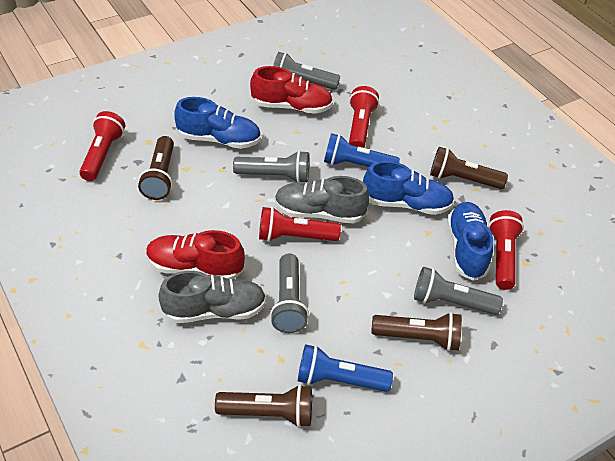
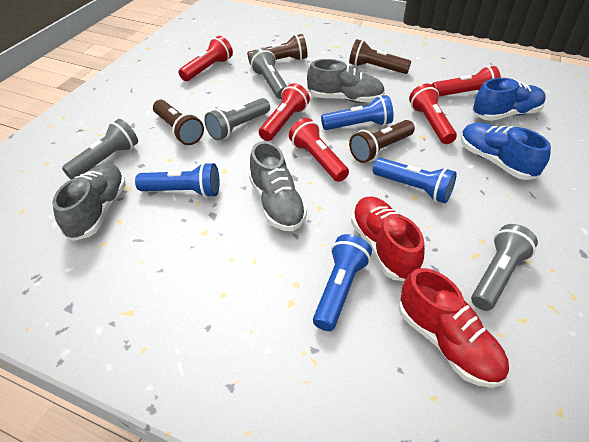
blue flashlight: [298,344,393,392] [324,133,400,167] = 2 -> [135,162,219,198] [313,234,372,331] [321,95,394,130] [373,158,457,203] = 4
blue shoe: [174,97,261,149] [363,161,454,215] [447,202,493,281] = 3 -> [461,123,551,180] [472,78,546,121] = 2
grey shoe: [158,271,266,323] [275,176,370,224] = 2 -> [52,163,126,241] [249,141,307,231] [307,59,385,103] = 3
red flashlight: [79,111,125,181] [259,207,341,242] [349,86,379,148] [488,210,524,290] = 4 -> [178,36,233,81] [259,83,310,141] [289,118,349,182] [409,84,457,144] [432,66,501,96] = 5

